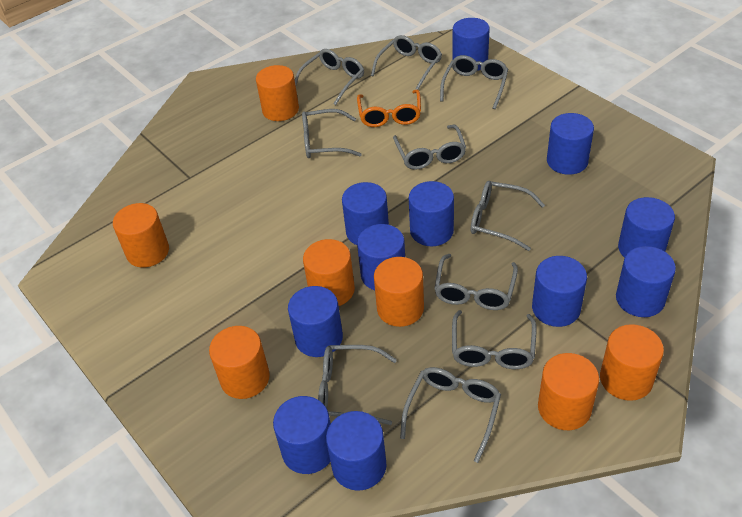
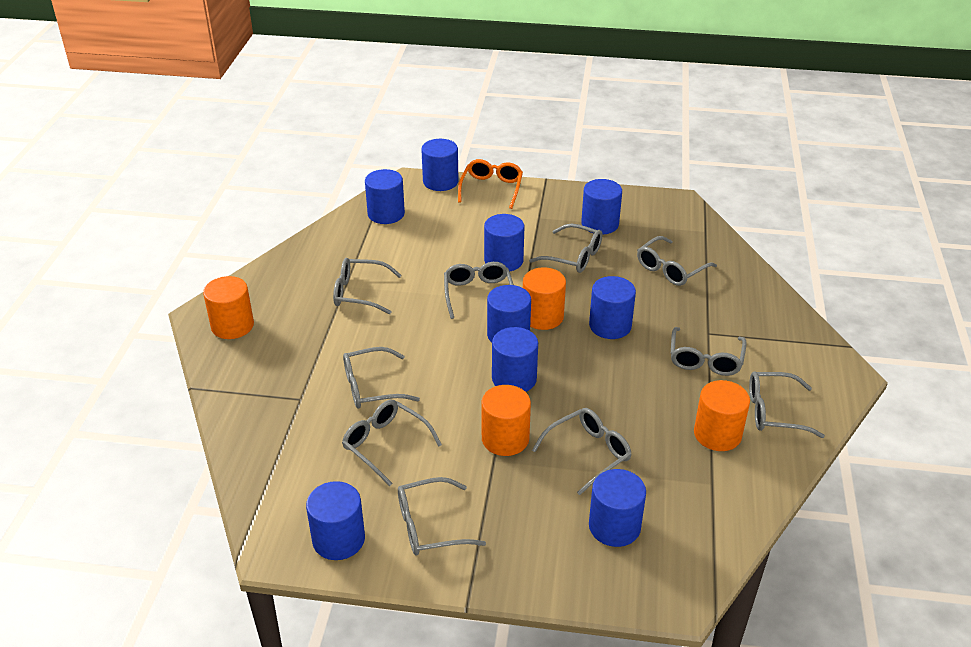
blue cylinder: [273,396,331,474] [288,286,343,357] [326,411,386,491] [342,182,389,245] [357,224,405,290] [409,181,454,246] [452,18,490,71] [532,256,587,327] [547,113,594,175] [616,246,676,317] [618,197,675,258] = 11 -> [306,481,365,560] [365,169,405,224] [421,139,459,191] [484,214,524,271] [487,285,531,343] [492,327,538,392] [581,179,622,234] [589,276,636,339] [589,469,646,547] = 9
orange cylinder: [113,203,169,267] [209,326,270,399] [256,65,299,121] [303,239,355,306] [374,257,424,327] [538,353,599,430] [600,324,664,401] = 7 -> [203,276,254,339] [482,385,531,456] [523,267,566,330] [694,380,750,451] = 4

